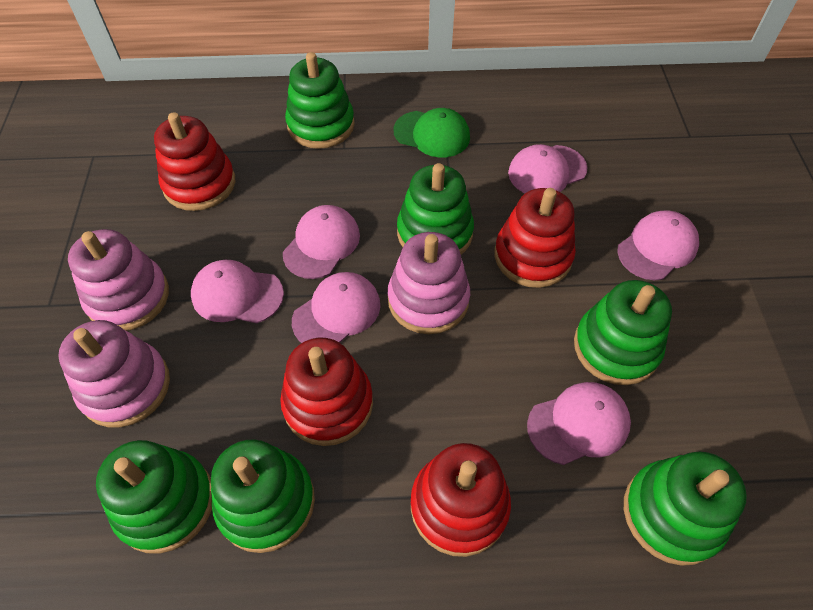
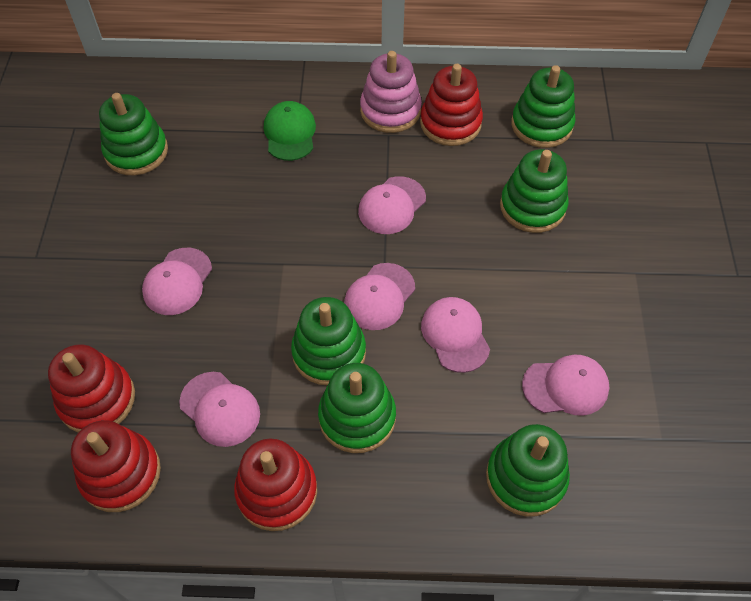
pink stacking toy: [58,320,170,427] [68,229,169,331] [388,232,470,334] = 3 -> [360,51,422,133] = 1

